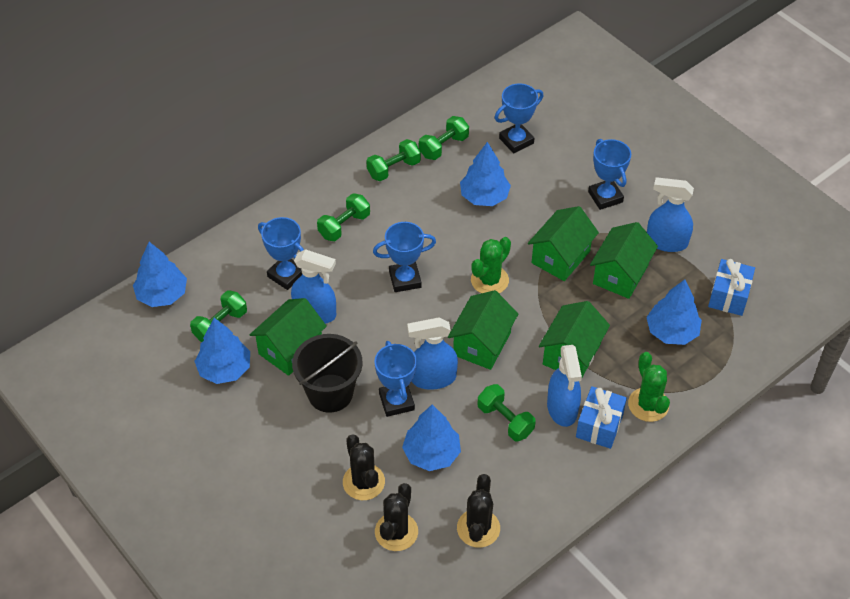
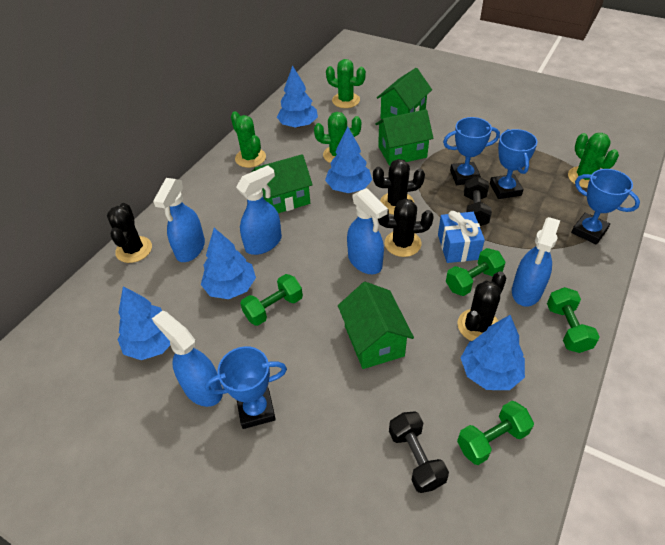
black bucket: [292,334,363,413] = 1 -> none = 0
black cactus: [343,434,385,500] [375,483,418,551] [457,474,500,548] = 3 -> [107,203,152,263] [373,159,425,215] [378,199,434,257] [457,271,506,341] = 4
black dumbbell: none = 0 -> [389,411,449,493] [464,176,492,226] = 2
blue gift: [576,386,627,449] [708,259,755,316] = 2 -> [438,211,485,263] = 1
blue spray bottle: [291,249,336,324] [407,317,458,390] [547,345,582,427] [647,177,694,252] = 4 -> [152,311,223,407] [153,178,205,262] [236,165,282,255] [347,188,388,274] [512,217,560,307] = 5
blue trophy: [258,217,304,290] [373,222,436,292] [374,341,417,417] [495,83,543,153] [588,139,631,210] = 5 -> [205,346,287,429] [443,117,500,185] [490,129,538,199] [571,169,640,245] = 4
green cactus: [471,237,511,293] [628,352,670,422] = 2 -> [231,111,266,168] [314,112,361,163] [326,59,366,108] [568,133,619,188] = 4
green dumbbell: [190,290,247,342] [317,193,370,241] [367,139,421,181] [419,116,469,160] [477,384,536,441] = 5 -> [240,274,303,326] [446,248,505,296] [457,401,534,465] [547,287,600,353] = 4
green house: [250,298,327,376] [448,290,518,370] [528,206,599,281] [539,301,610,377] [590,222,658,299] = 5 -> [252,154,313,213] [338,282,414,369] [375,110,433,166] [377,68,432,119] = 4

